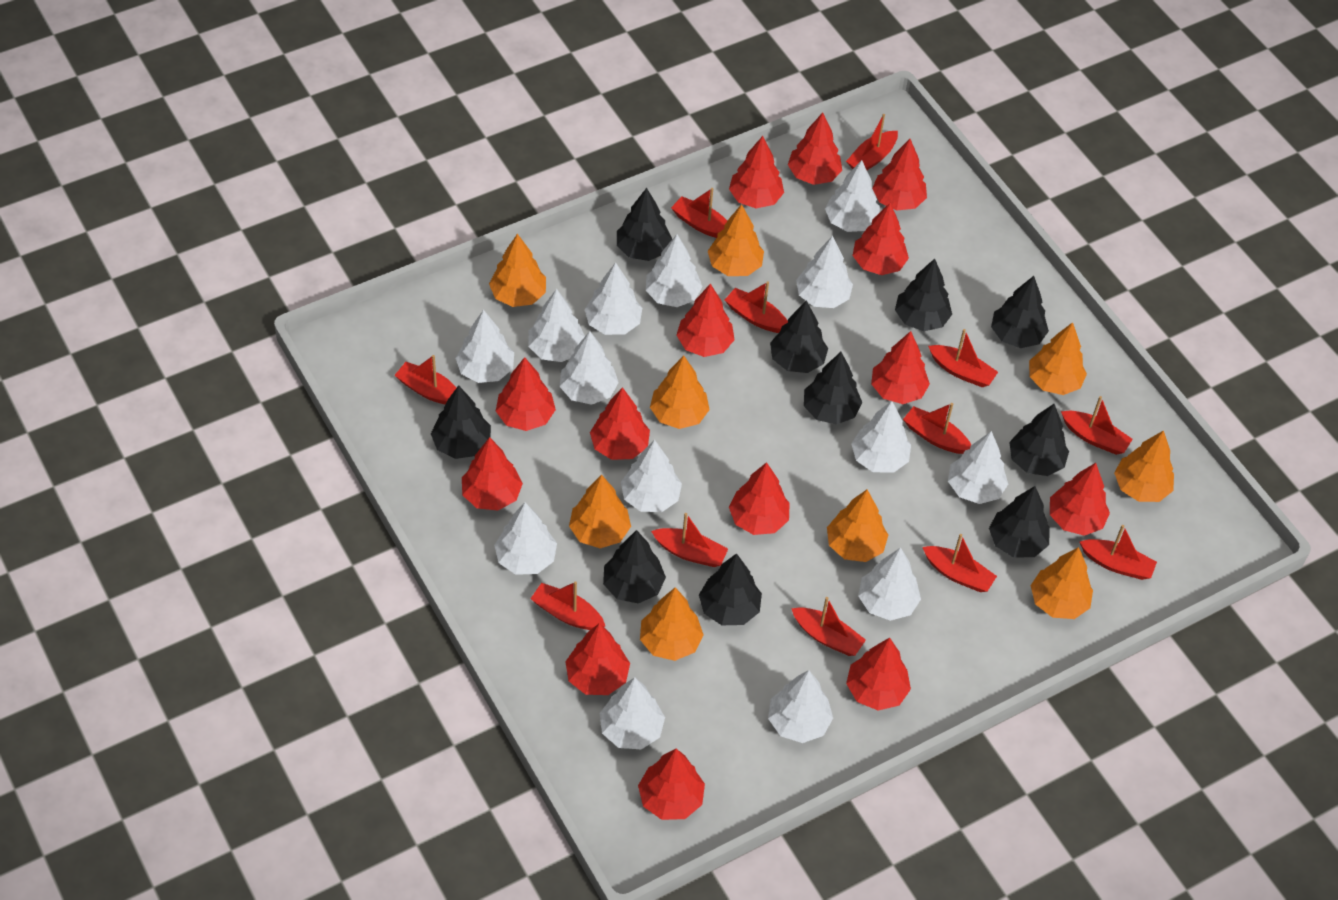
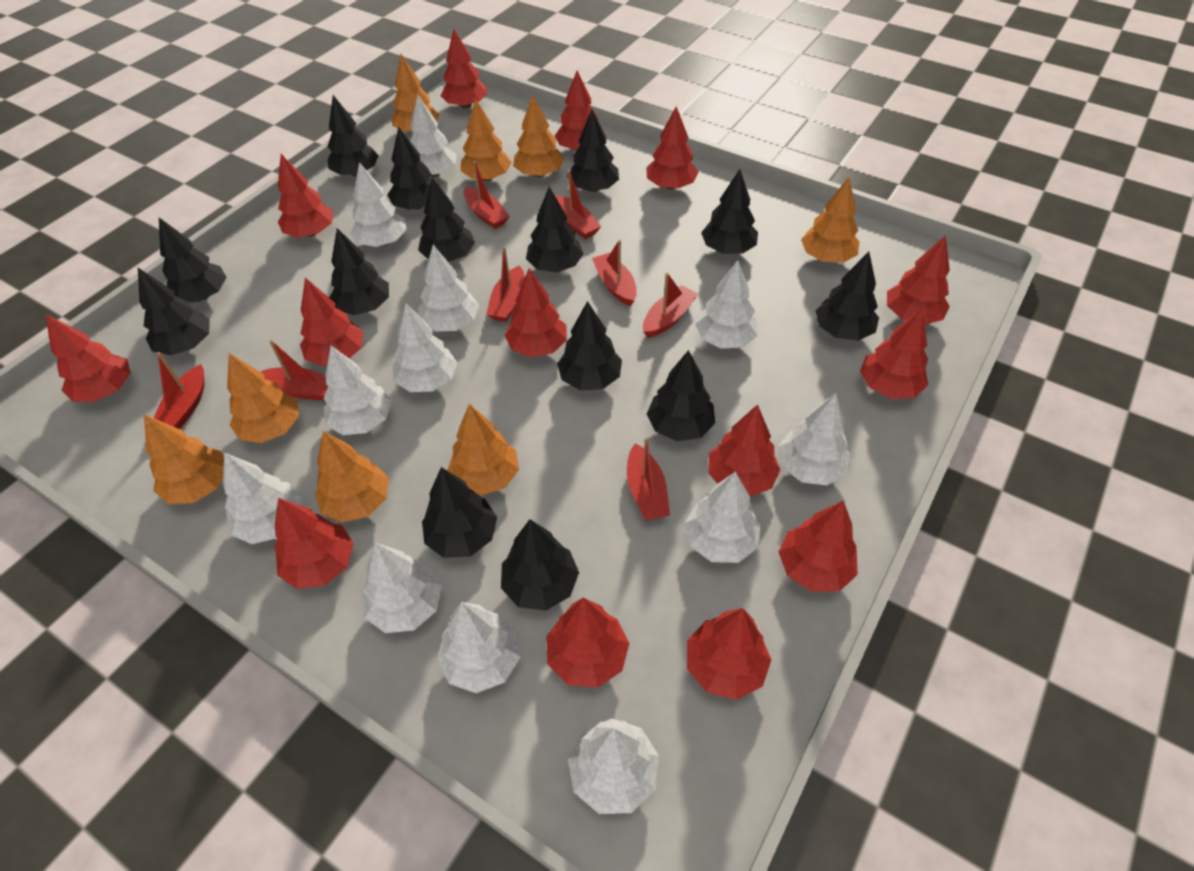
black tree: [431,385,491,459] [603,530,666,603] [617,188,672,261] [699,553,762,625] [770,300,828,373] [804,352,862,425] [895,259,952,331] [989,486,1050,558] [991,276,1049,348] [1009,404,1069,476] = 10 -> [138,268,210,355] [159,218,227,302] [327,95,379,177] [329,228,389,315] [387,126,440,210] [418,177,475,262] [422,467,497,558] [501,519,579,611] [526,187,584,272] [557,301,622,390] [567,110,619,192] [647,350,715,441] [701,169,758,254] [815,252,879,341] = 14
orange tree: [489,234,546,307] [569,475,631,548] [640,588,704,661] [650,356,710,429] [708,204,764,276] [827,490,888,562] [1029,322,1087,395] [1031,547,1093,619] [1114,430,1174,502] = 9 -> [144,414,224,504] [227,353,299,443] [315,431,389,523] [392,54,440,131] [447,404,519,496] [461,98,512,181] [513,94,564,177] [801,177,859,263] = 8
red boat: [394,355,456,404] [530,581,605,630] [651,513,728,567] [671,188,727,238] [725,282,788,333] [791,597,866,656] [846,114,898,170] [903,403,971,454] [922,534,997,592] [928,329,998,387] [1061,396,1133,455] [1080,525,1157,580] = 12 -> [154,352,205,429] [261,340,328,401] [464,161,510,229] [486,247,525,322] [555,170,601,239] [592,240,637,306] [627,437,670,520] [643,273,698,338] = 8
white tree: [455,310,514,383] [494,502,557,575] [528,289,585,362] [559,331,619,405] [585,262,642,335] [600,677,665,750] [621,440,682,512] [646,234,703,307] [768,670,833,743] [796,236,853,308] [825,160,880,232] [851,401,911,473] [858,548,921,621] [948,431,1008,504] = 14 -> [223,453,302,544] [324,346,391,435] [350,163,406,247] [362,542,442,633] [393,304,457,392] [410,95,457,177] [418,245,479,332] [437,602,521,693] [568,718,659,814] [684,471,761,563] [695,260,758,349] [778,393,850,485] = 12

